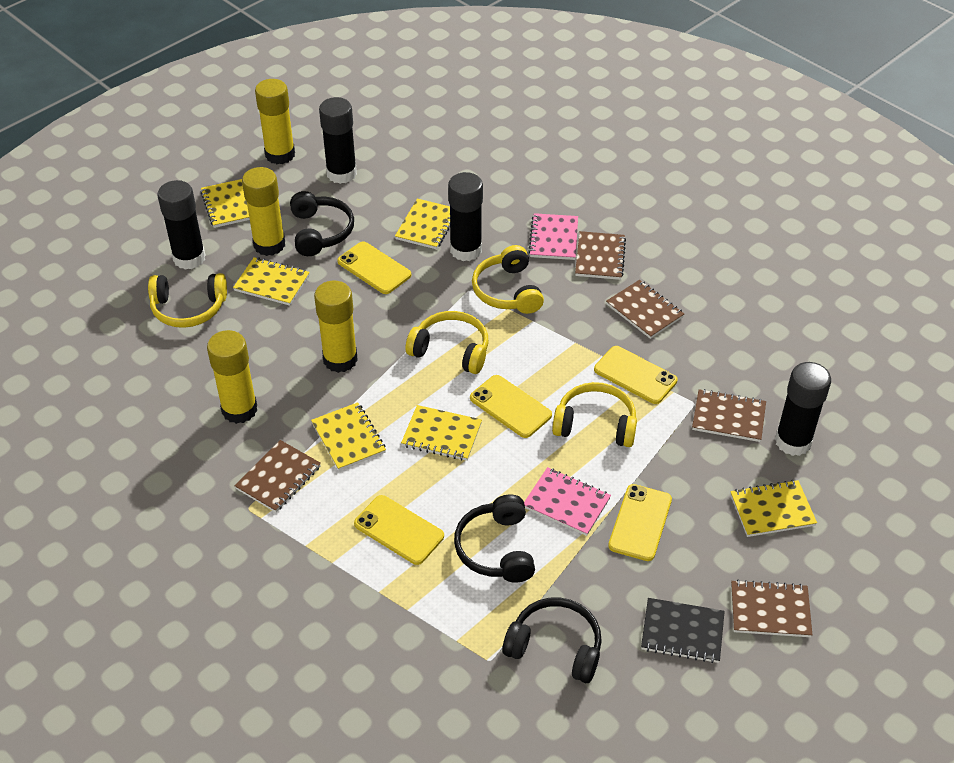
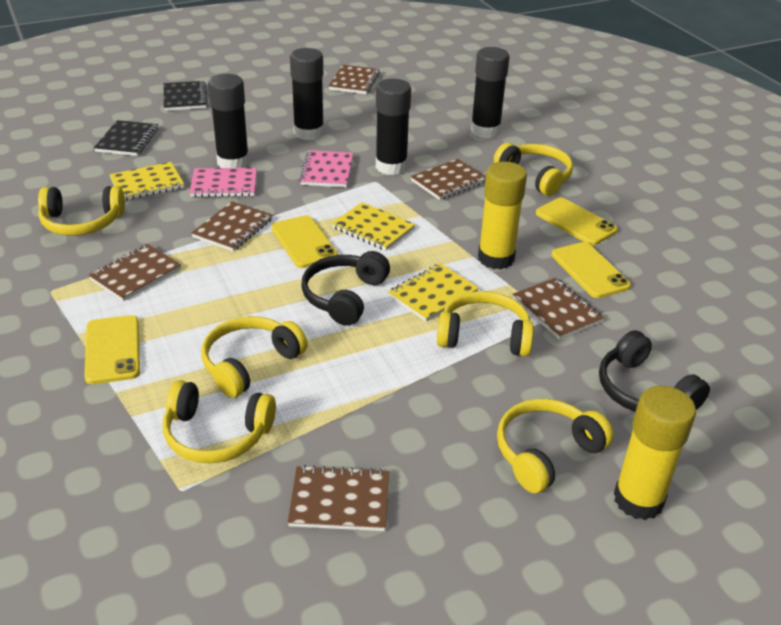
black headphones: [290,191,354,256] [454,494,535,583] [502,597,602,683] = 3 -> [301,251,390,326] [599,330,710,412] = 2
black notebook: [641,598,725,663] = 1 -> [94,120,158,156] [164,81,208,111] = 2
brown notebook: [235,440,321,512] [575,231,626,280] [606,280,684,339] [692,389,766,442] [731,580,812,637] = 5 -> [89,244,181,301] [191,201,272,251] [288,465,389,531] [329,65,380,94] [410,159,486,200] [513,278,604,339] = 6
yellow glue stick: [207,330,257,424] [242,167,285,256] [255,79,295,164] [314,280,358,373] = 4 -> [478,161,527,270] [614,386,696,520] = 2
yellow headphones: [148,273,227,328] [406,311,488,374] [472,245,544,314] [552,382,637,447] = 4 -> [38,186,125,236] [163,380,276,463] [201,316,308,398] [437,291,534,357] [494,143,573,196] [497,399,614,493] = 6
yellow notebook: [200,179,250,228] [233,257,310,306] [311,402,386,471] [395,199,450,249] [401,405,482,461] [730,480,817,537] = 6 -> [109,162,184,201] [332,202,415,251] [388,263,479,322] = 3
yellow phone: [337,242,411,294] [354,495,444,565] [470,375,552,438] [594,346,677,404] [608,484,672,561] = 5 -> [84,315,140,384] [271,215,338,268] [536,197,618,245] [552,242,631,298] = 4

